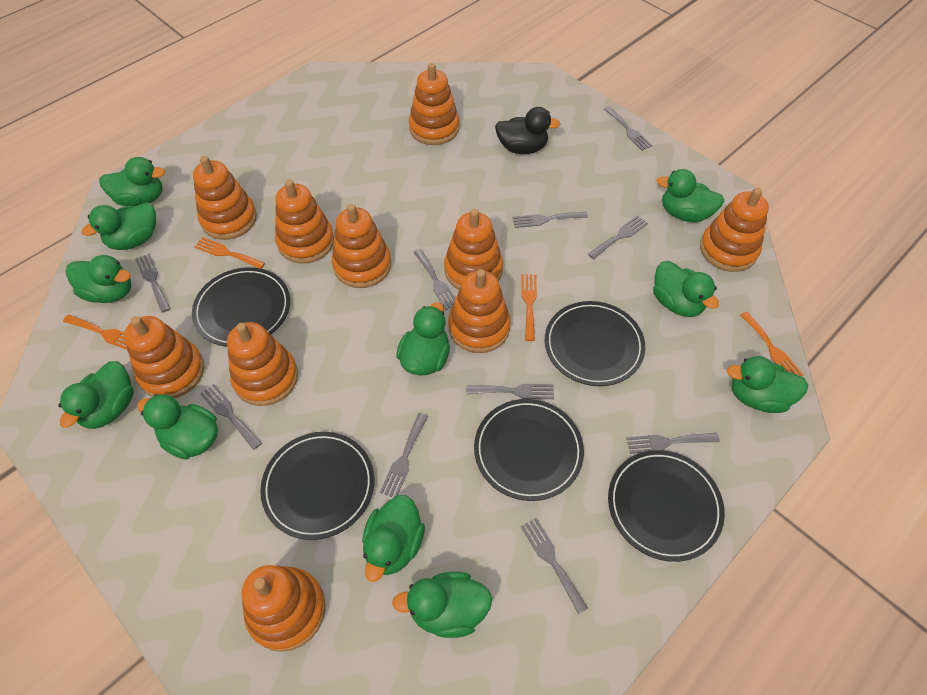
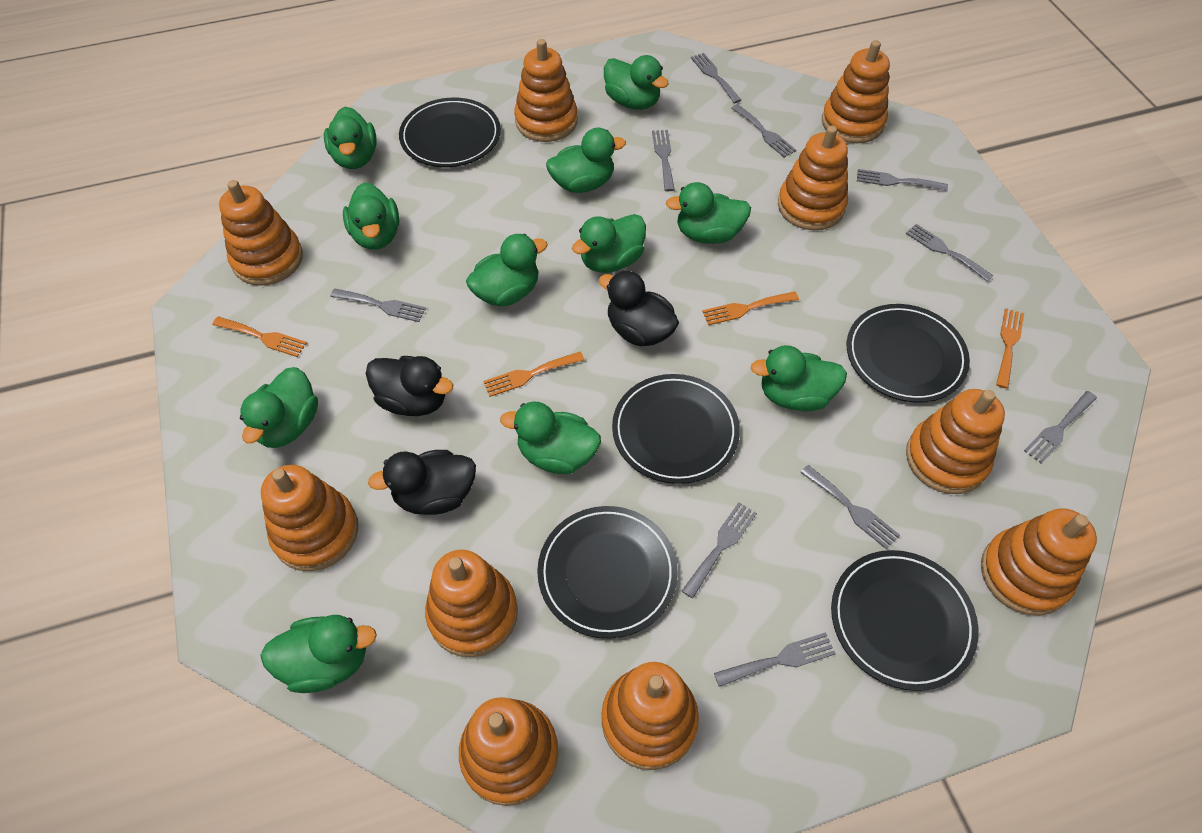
black duck: [495,107,560,154] = 1 -> [366,356,453,416] [368,450,476,515] [599,270,679,346] = 3

